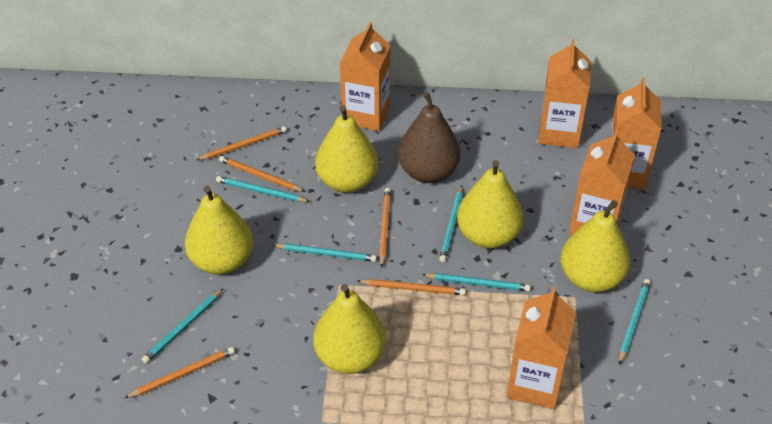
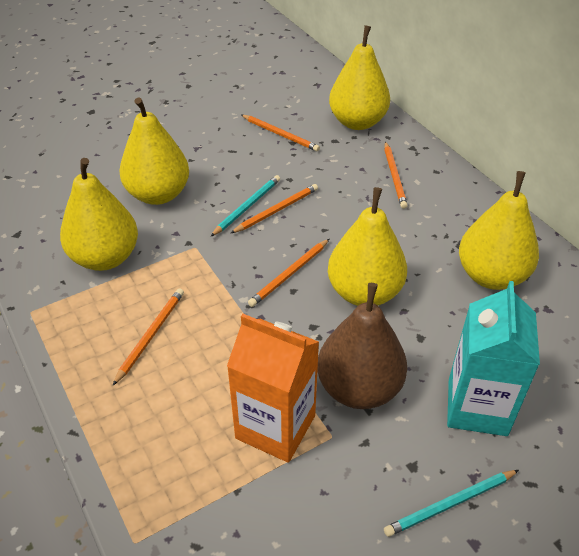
orange carton: [339,22,391,131] [507,287,576,409] [538,39,591,148] [569,130,635,235] [608,78,662,189] = 5 -> [227,314,319,463] = 1
turquoise carton: none = 0 -> [447,281,540,436] = 1
turquoise pencil: [142,288,224,363] [216,176,310,202] [273,243,377,262] [422,273,531,292] [439,186,463,262] [619,279,651,365] = 6 -> [210,175,280,237] [384,470,519,537] = 2

